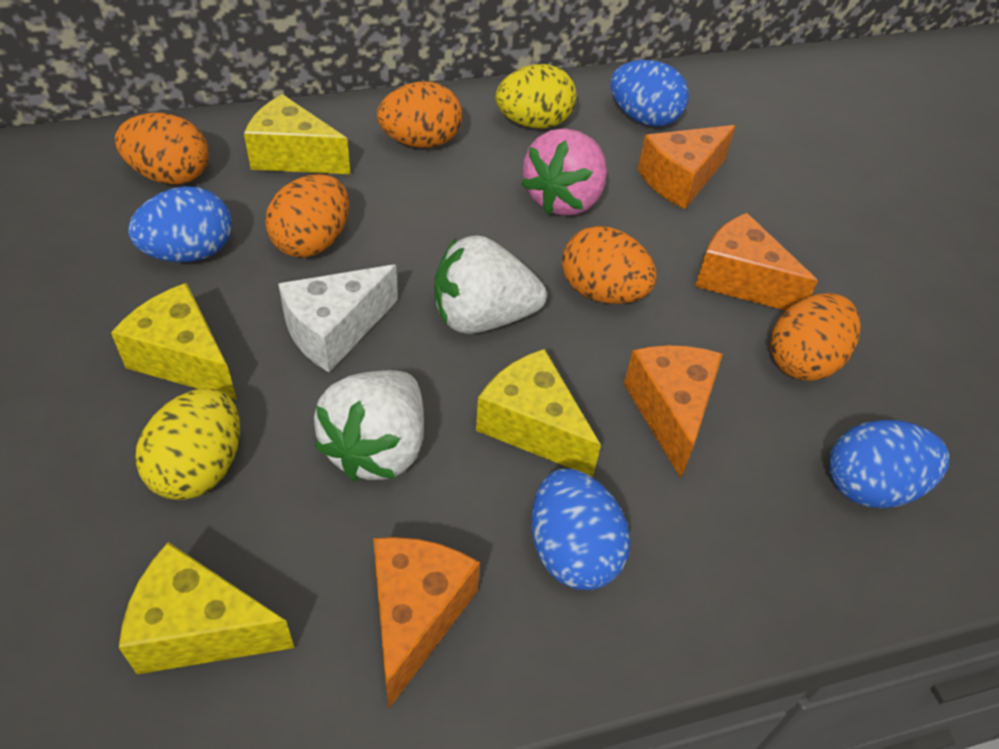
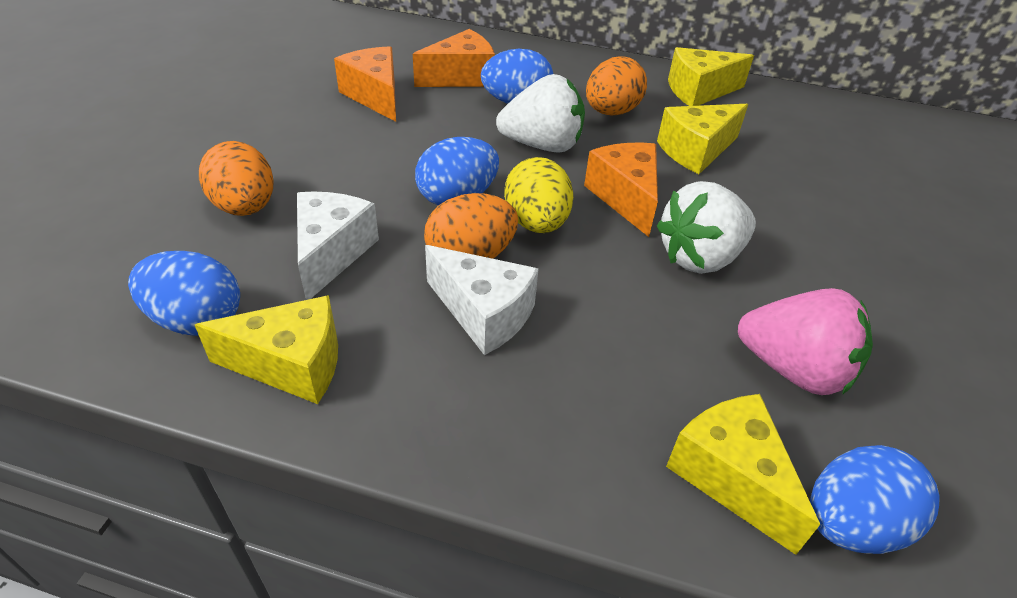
orange cheese: [373,537,480,709] [624,345,723,478] [638,125,736,209] [695,213,818,311] = 4 -> [334,46,396,122] [413,29,495,87] [584,143,658,237] = 3
orange egg: [115,113,209,184] [265,174,349,258] [377,82,462,148] [562,226,657,304] [770,293,861,381] = 5 -> [199,141,274,216] [424,193,518,259] [586,56,647,115] = 3
white cheese: [278,264,398,372] = 1 -> [297,192,379,300] [425,245,539,355] = 2
yellow egg: [135,388,240,500] [495,64,577,129] = 2 -> [504,157,573,233] = 1

